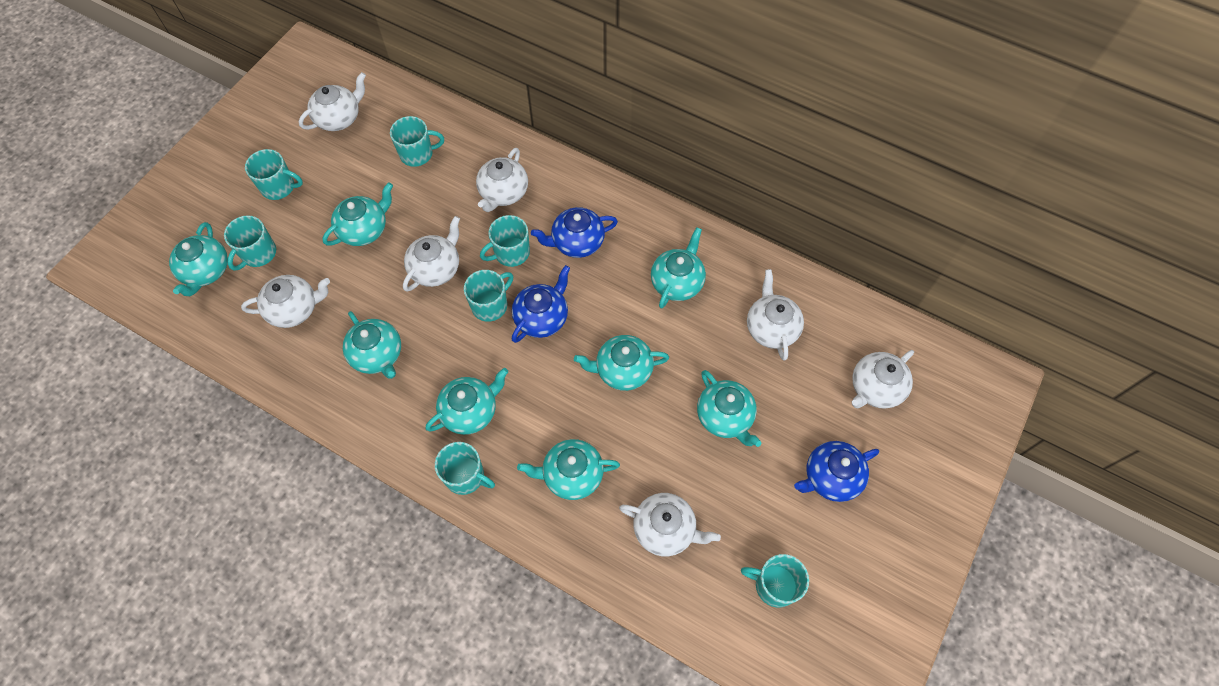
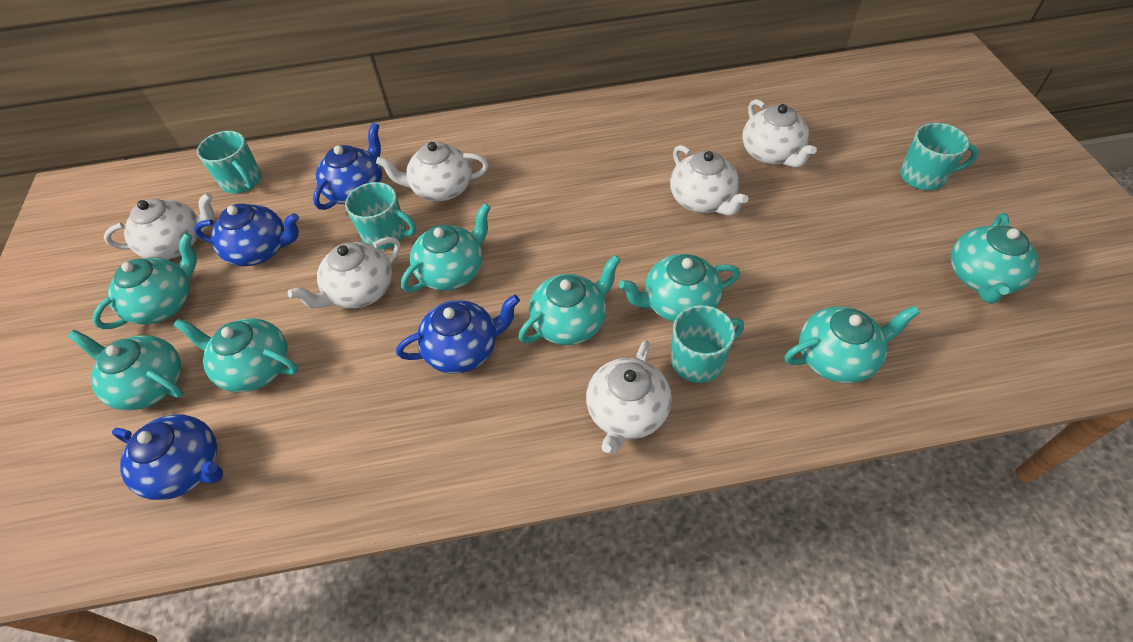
blue teapot: [512,265,570,343] [531,207,618,258] [794,441,879,502] = 3 -> [112,414,223,500] [194,204,299,266] [313,123,382,210] [396,295,520,374] = 4
turquoise mug: [224,215,276,271] [245,149,303,200] [390,116,444,167] [435,442,495,495] [464,270,513,322] [480,215,530,267] [741,554,809,608] = 7 -> [197,131,261,193] [345,182,416,249] [671,305,744,383] [900,123,979,190] = 4
white teapot: [241,275,330,328] [299,72,366,131] [403,216,460,292] [476,148,528,212] [619,493,721,557] [747,269,804,361] [852,350,914,409] = 7 -> [103,193,214,260] [288,237,400,308] [376,142,488,201] [586,340,672,454] [670,145,749,216] [742,99,817,168] = 6

